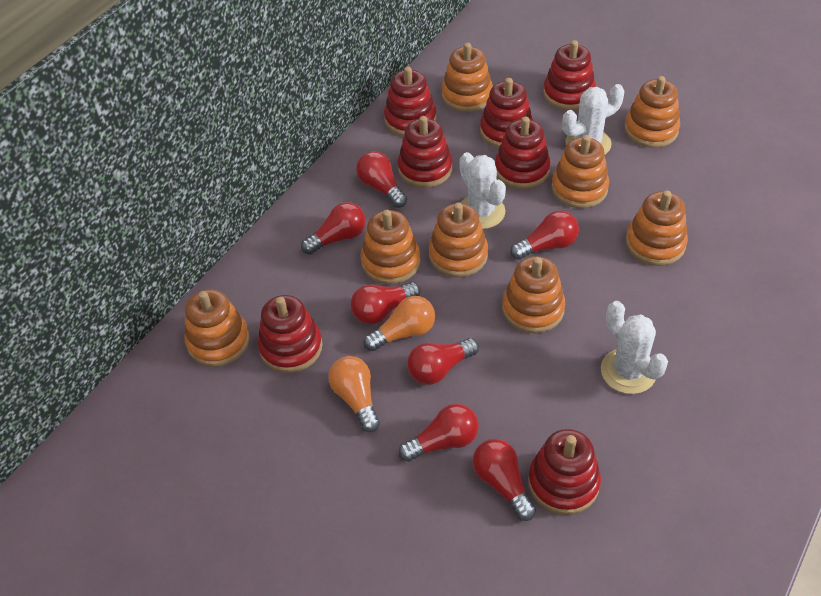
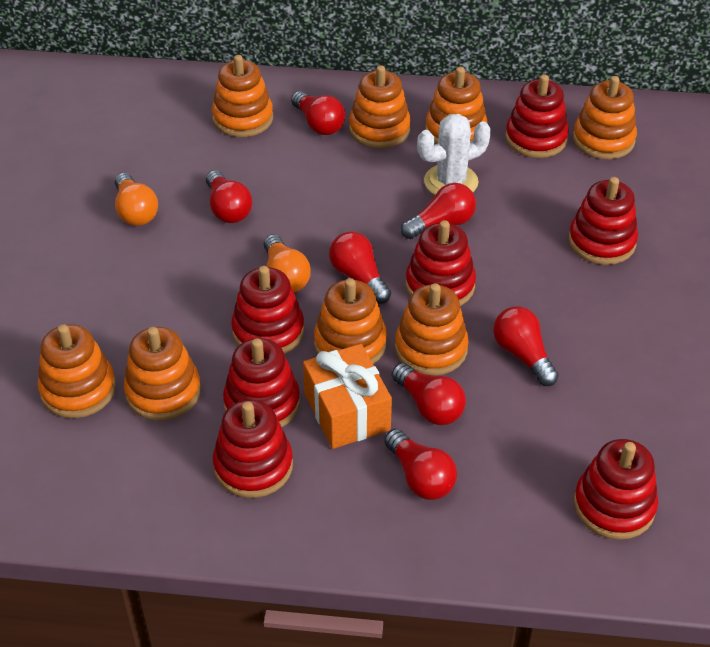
orange gift: none = 0 -> [303,344,392,449] = 1
white cactus: [460,152,506,229] [562,84,624,154] [601,301,668,394] = 3 -> [417,114,491,195] = 1

